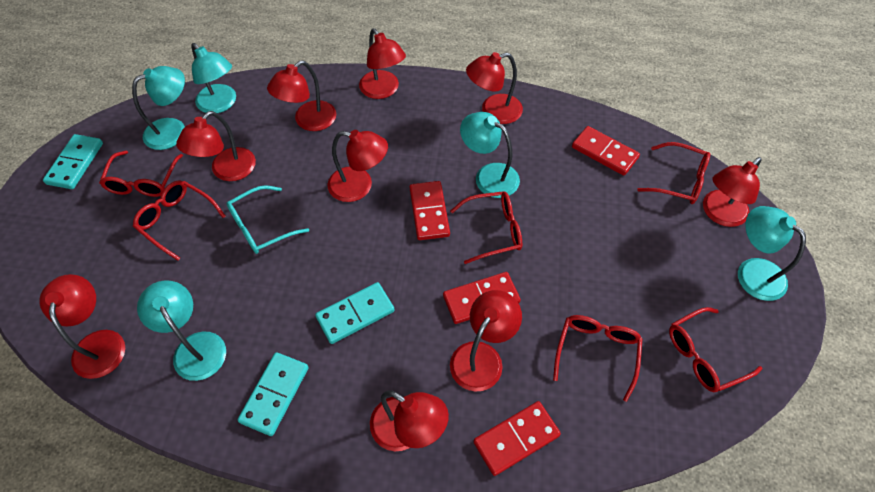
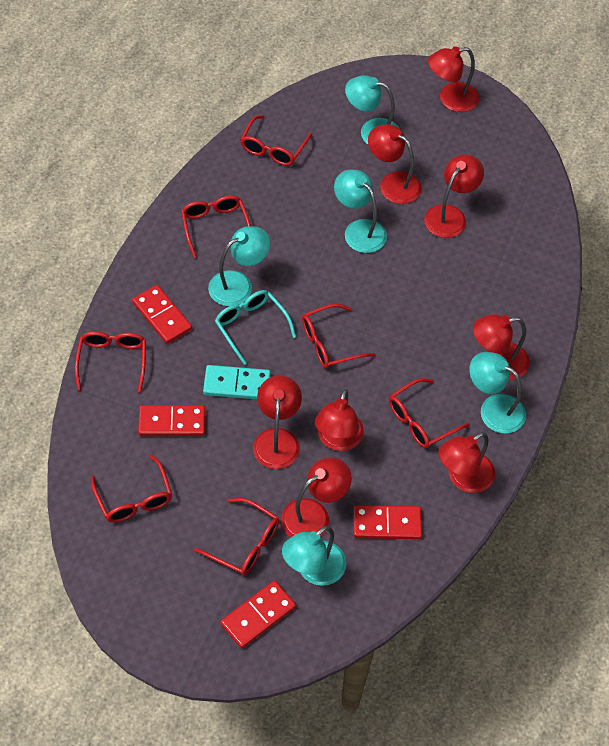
red glasses: [99,151,183,197] [133,180,225,261] [450,191,522,264] [553,315,642,402] [637,142,710,204] [669,307,762,392] = 6 -> [75,331,146,393] [91,455,172,523] [181,195,251,258] [194,498,279,575] [240,115,313,166] [302,304,375,369] [389,378,470,448] = 7
red lamp: [39,274,125,379] [176,111,256,181] [267,61,336,131] [327,130,388,202] [359,28,406,99] [370,391,449,451] [450,290,522,392] [466,52,523,124] [703,157,762,227] = 9 -> [253,375,302,469] [281,457,352,537] [315,389,364,451] [368,124,422,204] [424,154,484,238] [428,46,479,112] [438,432,495,493] [473,314,530,380] = 8
turquoise domino: [43,134,103,189] [238,352,309,436] [315,282,394,344] = 3 -> [203,365,271,399] = 1

